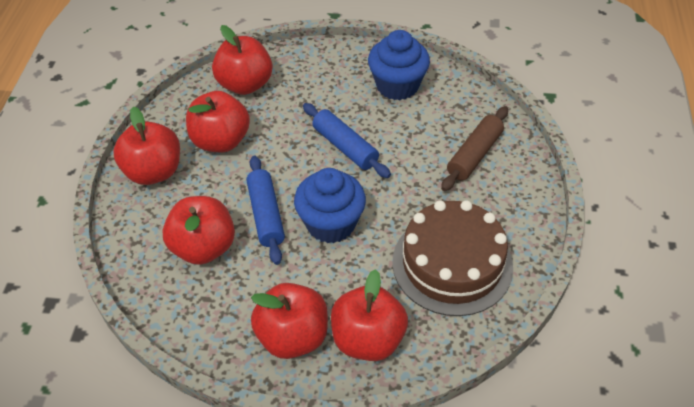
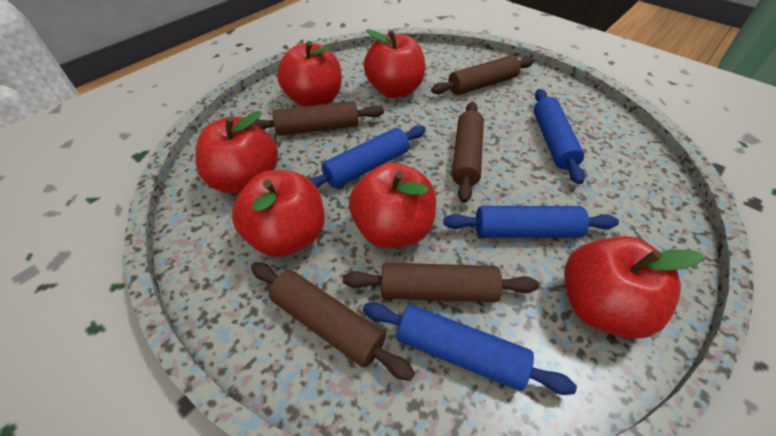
blue cupcake: [294,168,366,243] [368,30,430,100] = 2 -> none = 0
blue rolling pin: [246,156,285,265] [303,103,391,178] = 2 -> [308,125,426,188] [363,302,577,395] [443,206,619,238] [534,89,585,185] = 4
brown cake: [392,200,513,316] = 1 -> none = 0
brown rolling pin: [441,106,508,191] = 1 -> [251,262,415,381] [254,101,384,136] [343,263,539,302] [431,55,534,95] [452,102,484,203] = 5

